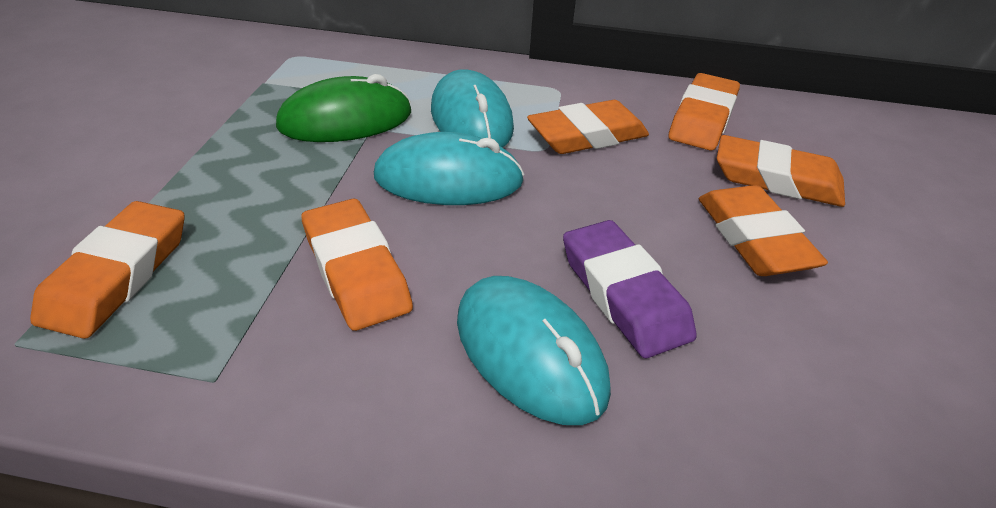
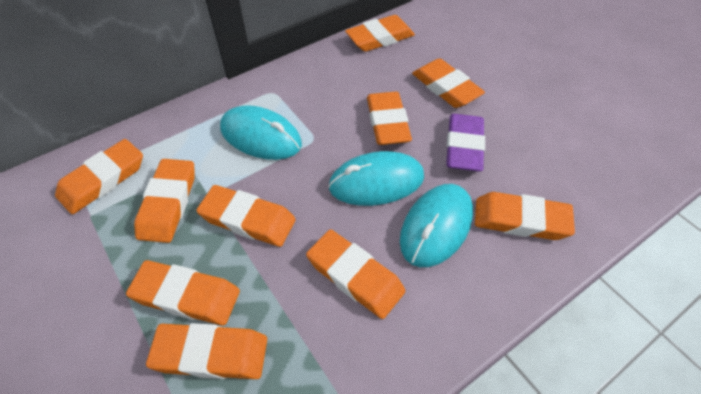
green mouse: [276,74,411,142] = 1 -> none = 0
orange eraser: [30,201,185,339] [302,199,413,331] [527,100,649,154] [669,73,740,151] [699,185,828,276] [717,135,845,207] = 6 -> [55,139,143,214] [126,260,240,325] [134,159,195,243] [146,323,267,379] [196,185,296,247] [306,230,405,319] [345,15,415,52] [367,92,412,145] [412,58,485,108] [475,192,575,240] = 10

